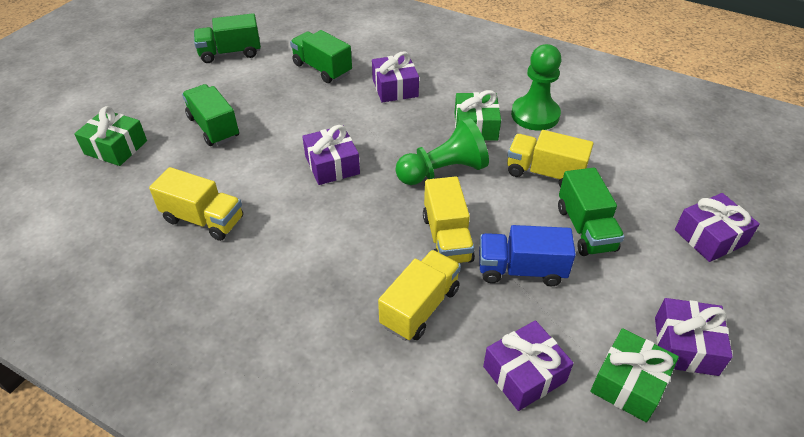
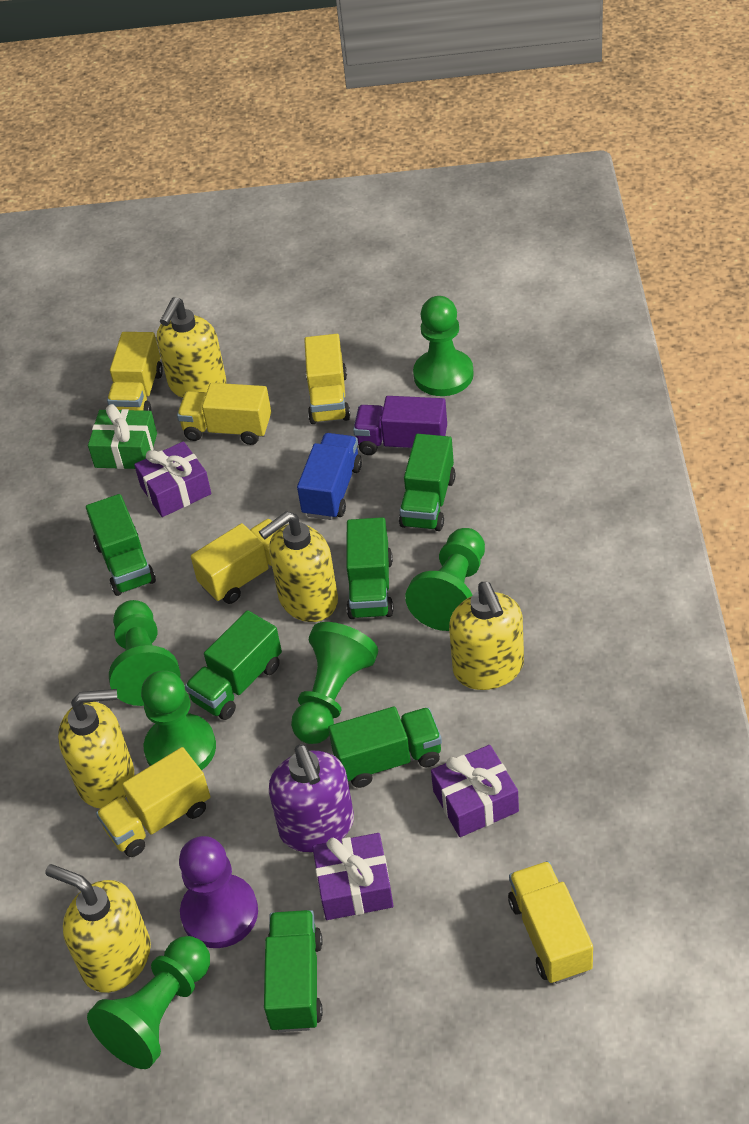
green gift: [74,106,147,166] [454,90,501,141] [590,328,679,422] = 3 -> [88,404,157,469] = 1
green pawn: [395,117,489,185] [511,44,561,130] = 2 -> [87,936,210,1069] [109,600,180,706] [141,671,216,770] [291,622,378,744] [405,528,485,631] [413,296,474,396] = 6
green truck: [182,84,239,146] [194,13,261,63] [290,30,352,83] [558,168,625,256] = 4 -> [86,494,156,596] [185,610,282,720] [264,910,323,1032] [328,707,442,788] [346,517,394,619] [399,434,455,531] = 6
purple gift: [302,125,360,185] [372,51,419,103] [483,320,574,411] [655,298,733,376] [675,193,760,262] = 5 -> [134,441,211,517] [313,833,393,920] [431,745,519,837] = 3
purple pawn: none = 0 -> [179,836,258,948] = 1
purple soap dispenser: none = 0 -> [269,744,354,852] = 1
purple truck: none = 0 -> [353,396,447,455] = 1
yellow soap dispenser: none = 0 -> [45,864,151,993] [58,689,134,808] [157,297,226,398] [259,511,338,622] [449,582,524,690] = 5
yellow truck: [149,167,243,241] [378,250,461,341] [423,176,475,263] [507,130,593,187] = 4 -> [96,747,211,857] [107,332,163,411] [177,383,271,445] [191,519,275,604] [304,334,350,424] [508,861,593,984] = 6

